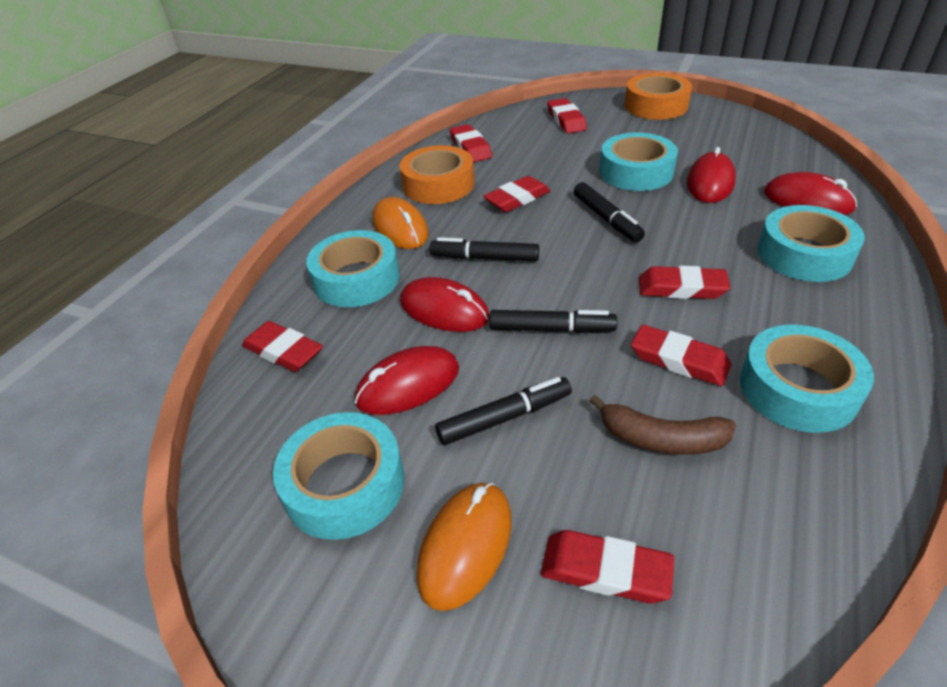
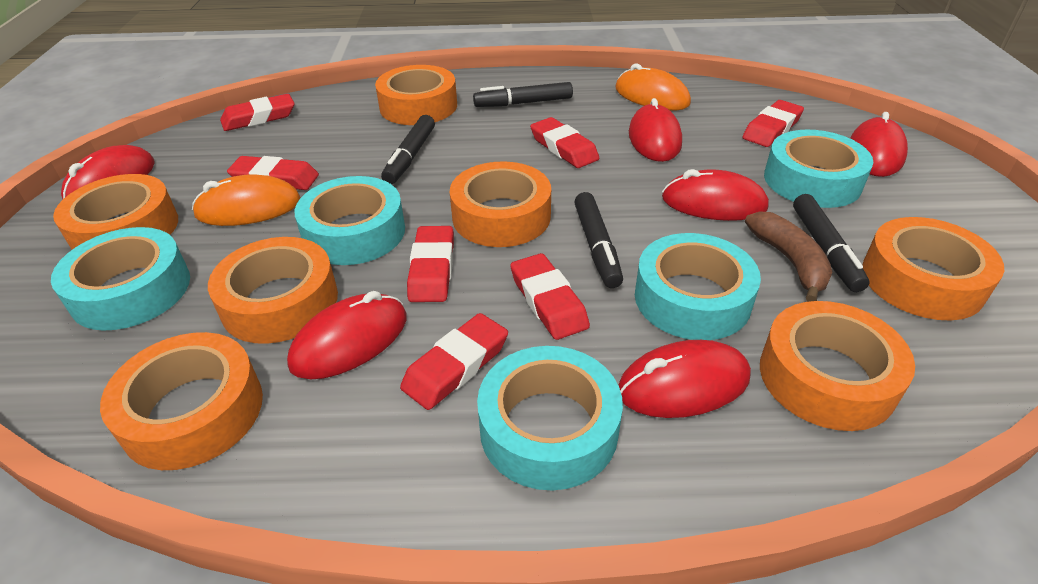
orange tape: [399,145,475,204] [625,73,692,120] = 2 -> [53,174,178,250] [100,332,263,470] [208,237,338,344] [375,65,457,125] [450,161,551,247] [760,301,915,431] [863,217,1004,320] = 7
red mouse: [355,346,459,415] [400,277,490,332] [687,147,736,203] [764,172,857,215] = 4 -> [61,145,155,199] [287,291,407,379] [618,340,751,418] [629,98,682,162] [662,169,769,221] [850,112,908,177] = 6

